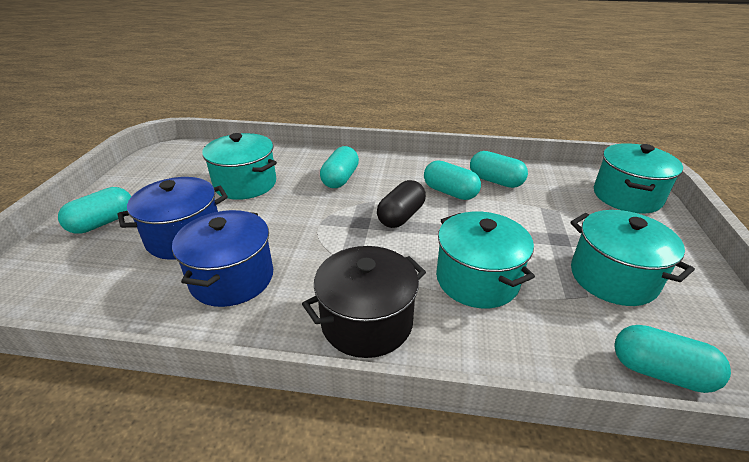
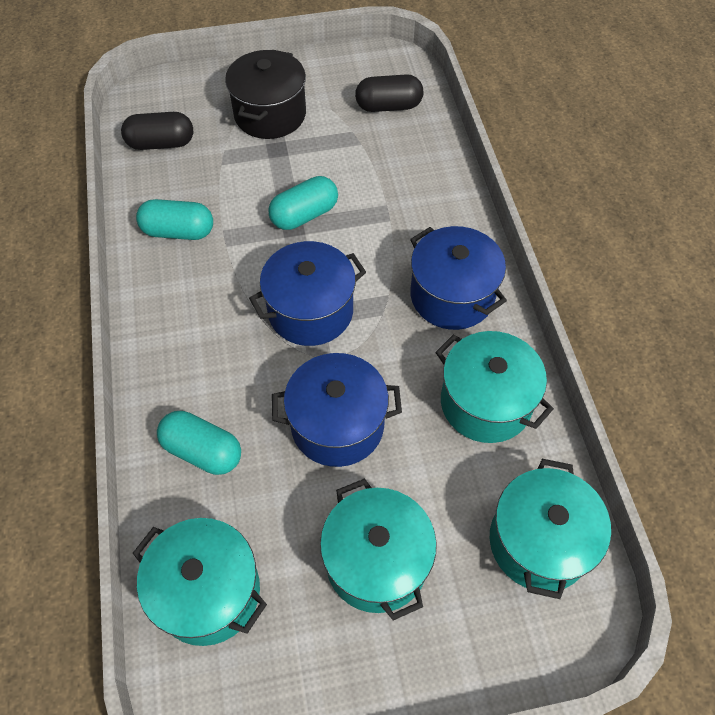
black capsule: [377,180,426,228] = 1 -> [121,112,193,150] [355,74,423,112] = 2
blue pot: [117,177,228,260] [172,210,273,307] = 2 -> [249,241,366,346] [272,353,402,467] [410,226,507,330] = 3
turquoise capsule: [58,187,131,234] [320,146,359,188] [424,160,481,200] [470,151,528,188] [614,325,731,393] = 5 -> [136,199,213,240] [157,411,241,475] [268,176,338,230] = 3

